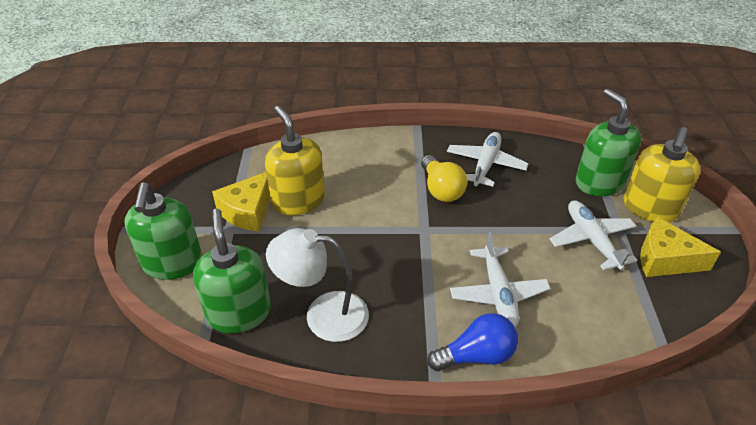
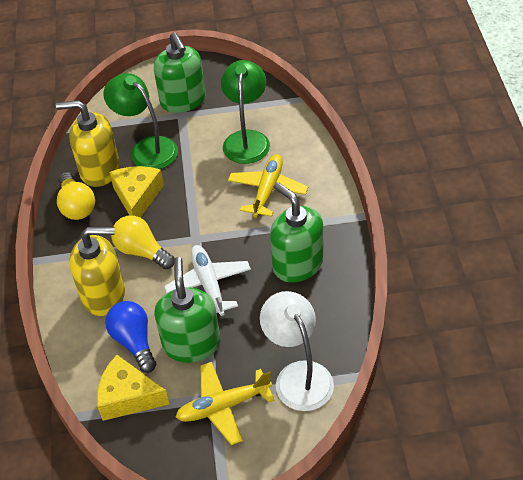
green lamp: none = 0 -> [103,73,178,169] [221,60,270,164] = 2
white plane: [447,132,529,187] [450,232,551,327] [550,200,638,270] = 3 -> [164,245,251,316] = 1
yellow light bulb: [421,155,467,202] = 1 -> [57,172,95,220] [111,215,175,269] = 2
yellow plane: none = 0 -> [176,362,275,445] [228,154,308,218] = 2

